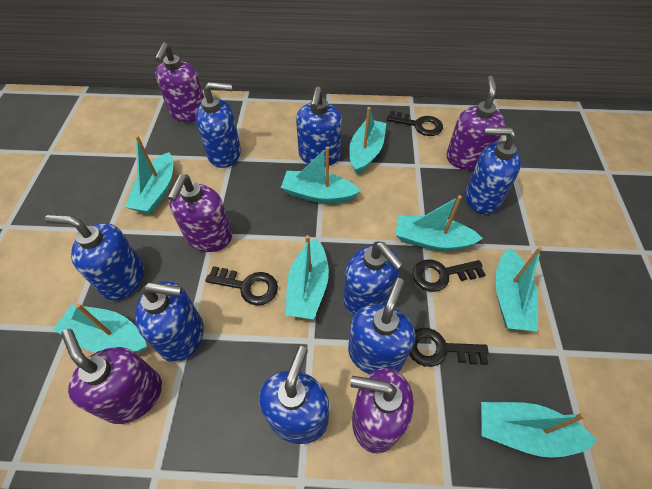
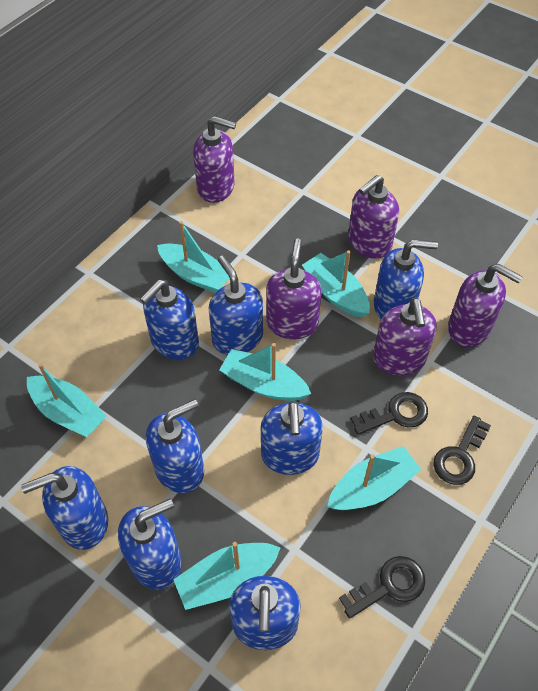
black key: [205,266,278,305] [387,111,443,136] [409,328,489,367] [412,259,486,292] = 4 -> [339,556,425,619] [350,392,428,435] [433,416,491,485] = 3
turquoise boat: [53,303,147,353] [125,136,173,214] [281,146,361,204] [286,235,329,319] [349,107,387,175] [396,195,483,251] [481,402,597,458] [495,247,542,331] = 8 -> [27,363,107,437] [157,221,229,293] [173,542,281,610] [219,343,311,401] [302,250,370,318] [327,446,421,510] = 6

